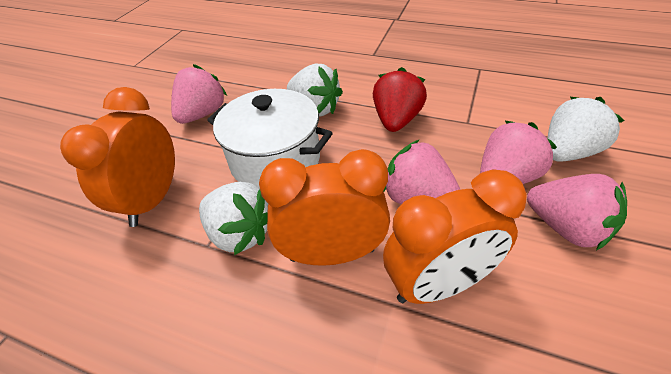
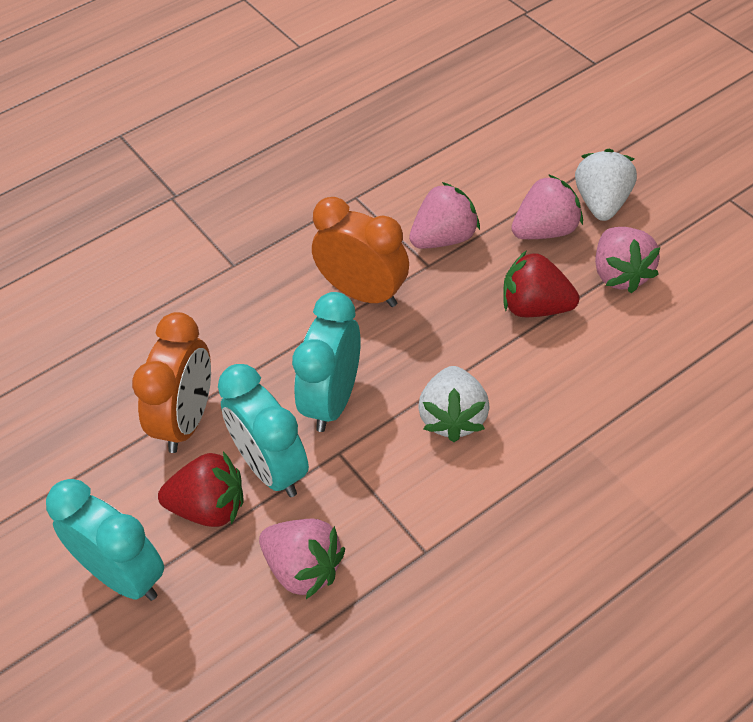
orange clock: [60,87,175,227] [259,149,390,266] [383,170,527,304] = 3 -> [132,312,211,453] [312,197,409,307] = 2
red strawberry: [373,67,427,132] = 1 -> [158,451,243,527] [503,250,579,317] = 2
turquoise clock: none = 0 -> [46,479,164,601] [218,364,309,497] [292,292,361,432] = 3
white pot: [207,89,333,188] = 1 -> none = 0
white strawberry: [199,182,268,255] [287,64,343,117] [548,97,624,162] = 3 -> [418,366,489,442] [575,148,637,221] = 2

